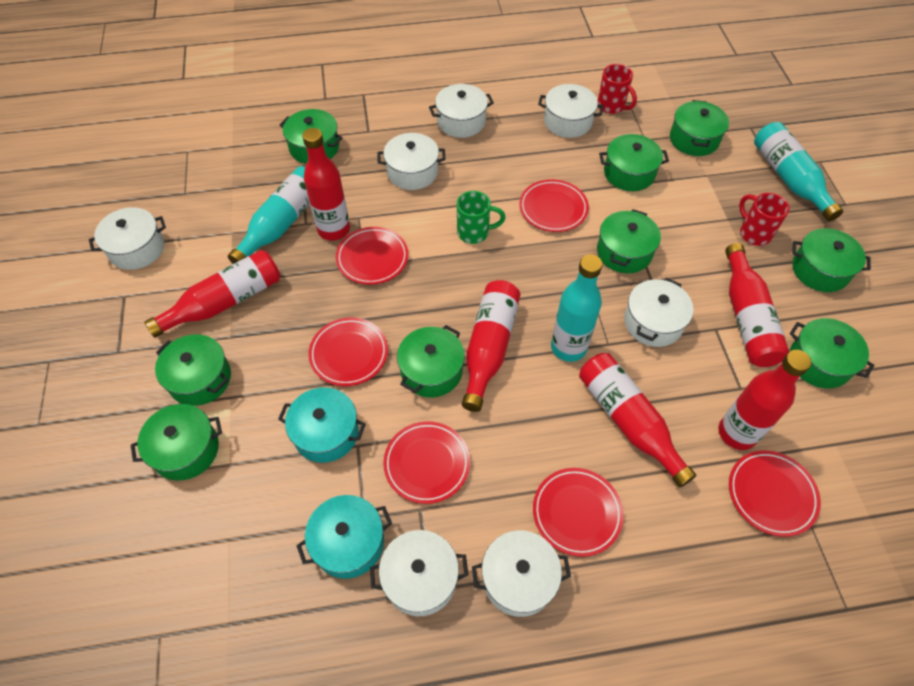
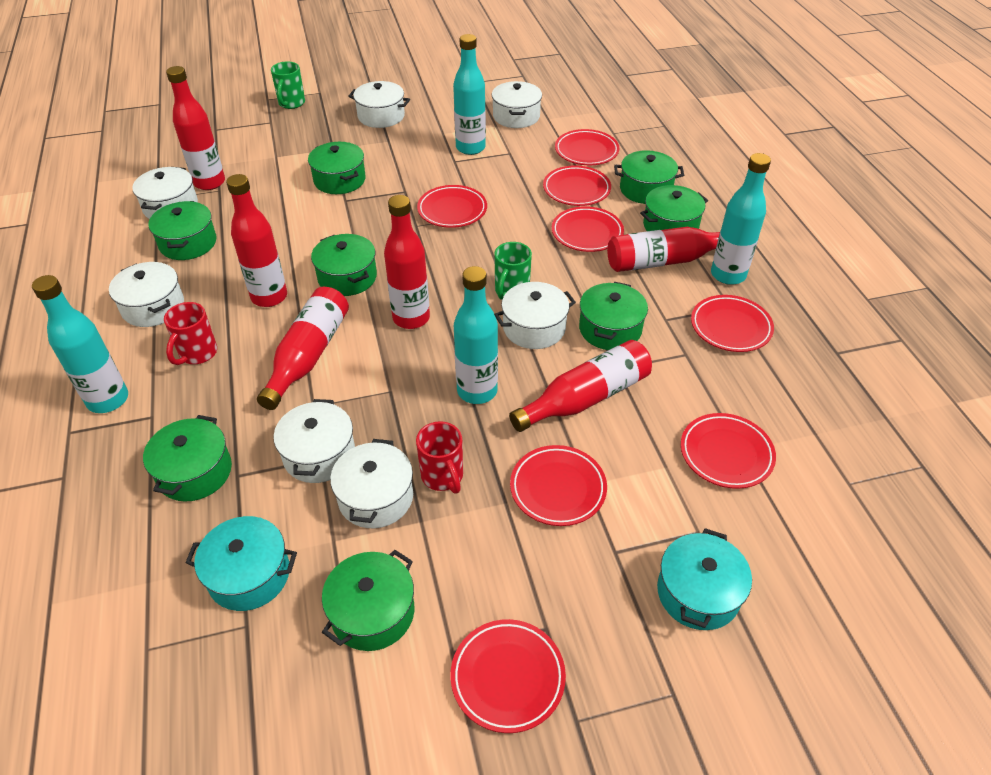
green mug: [457,191,506,244] = 1 -> [271,61,305,109] [494,242,532,300] = 2
green pot: [131,404,222,481] [155,334,231,406] [280,109,343,164] [397,325,465,398] [597,209,661,273] [599,134,669,191] [670,100,729,156] [789,318,874,388] [792,228,871,292] = 9 -> [143,415,232,502] [148,201,216,260] [308,142,366,194] [311,234,377,296] [322,550,414,651] [579,282,648,350] [614,150,684,204] [640,185,708,231] = 8
red plate: [308,317,388,386] [336,227,408,285] [383,421,470,504] [519,179,589,232] [533,468,624,557] [729,450,821,537] = 6 -> [417,185,487,228] [451,619,566,733] [510,445,607,526] [543,165,611,206] [552,206,624,252] [555,129,619,165] [681,413,776,489] [691,295,774,352] = 8
turquoise bottle: [228,166,310,264] [551,254,602,362] [754,122,843,221] = 3 -> [32,275,128,413] [453,34,486,155] [454,266,498,404] [711,153,771,285] = 4

